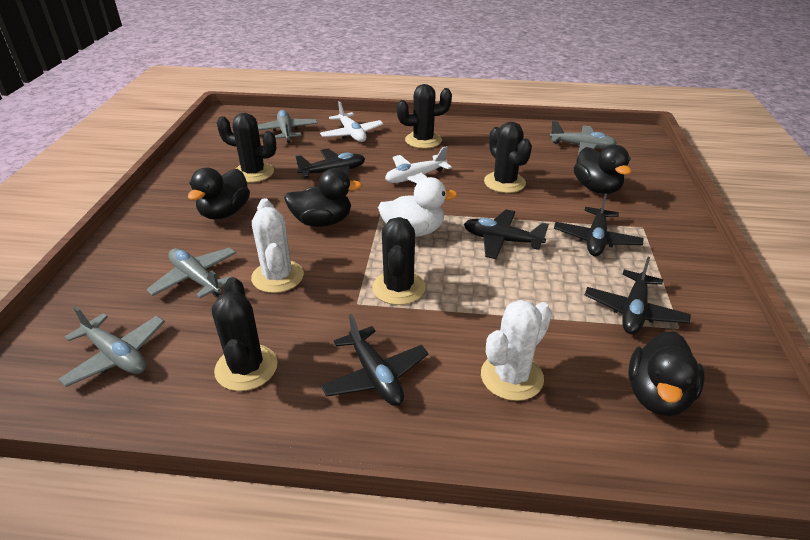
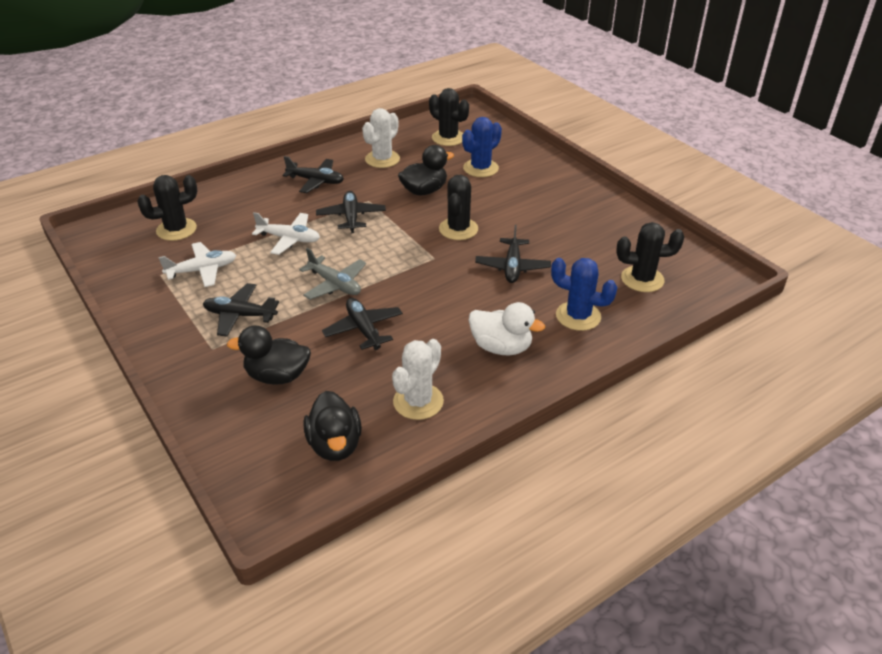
black cactus: [212,277,278,391] [217,113,276,183] [372,217,425,305] [397,84,452,149] [484,122,532,193] = 5 -> [137,175,197,241] [429,88,469,146] [439,174,478,240] [616,222,684,292] = 4
black duck: [188,168,250,219] [284,168,362,227] [574,145,631,194] [628,331,705,416] = 4 -> [227,325,311,385] [303,391,362,461] [398,145,454,196] = 3
blue cactus: none = 0 -> [462,117,502,177] [551,258,617,331] = 2
grey plane: [58,306,165,387] [146,247,236,298] [258,110,318,143] [550,121,617,155] = 4 -> [299,248,366,300] = 1

